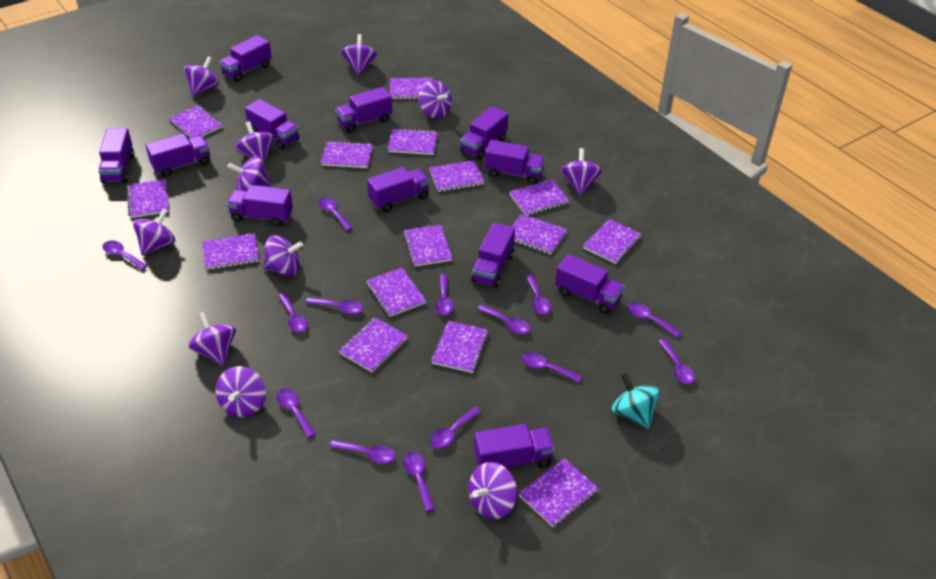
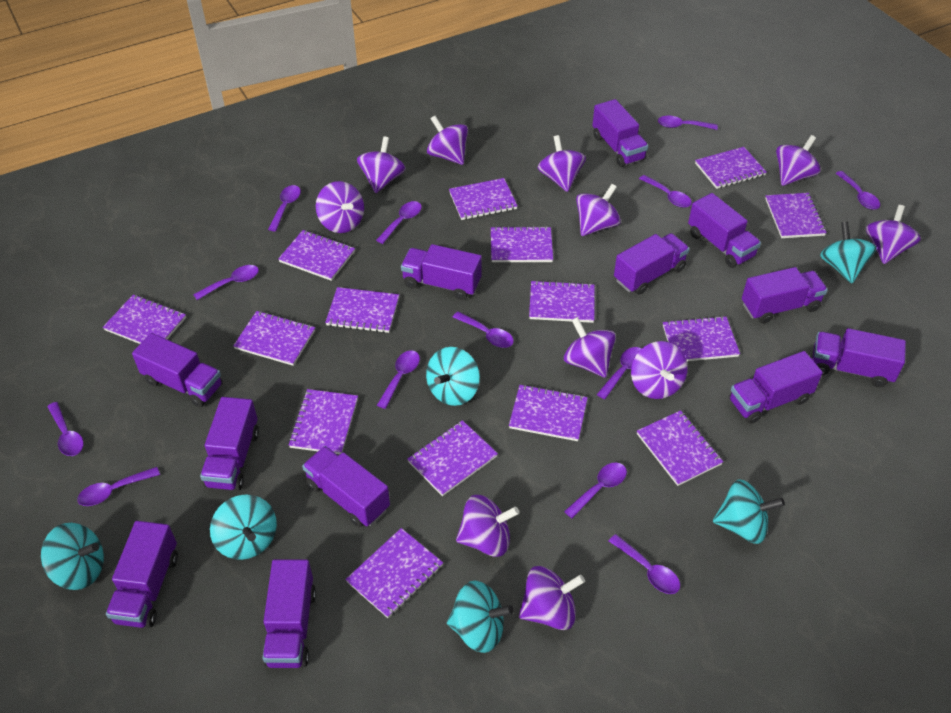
purple spoon: [103,241,147,270] [277,388,316,438] [278,293,308,332] [305,297,364,314] [318,197,353,231] [329,440,396,464] [403,451,435,512] [430,407,481,448] [435,274,454,315] [477,304,530,334] [522,352,582,382] [526,274,551,314] [627,302,681,337] [658,339,695,384] = 14 -> [47,402,84,456] [77,467,160,506] [193,265,259,300] [268,185,301,231] [376,201,422,244] [377,350,420,409] [453,312,514,348] [564,463,627,518] [597,347,641,399] [609,534,680,594] [639,175,692,208] [658,116,718,130] [836,171,880,210] = 13
turquoise spinning top: [612,373,660,429] = 1 -> [41,523,104,590] [210,494,277,560] [426,347,480,406] [447,581,514,653] [713,479,785,544] [820,221,877,283] = 6

